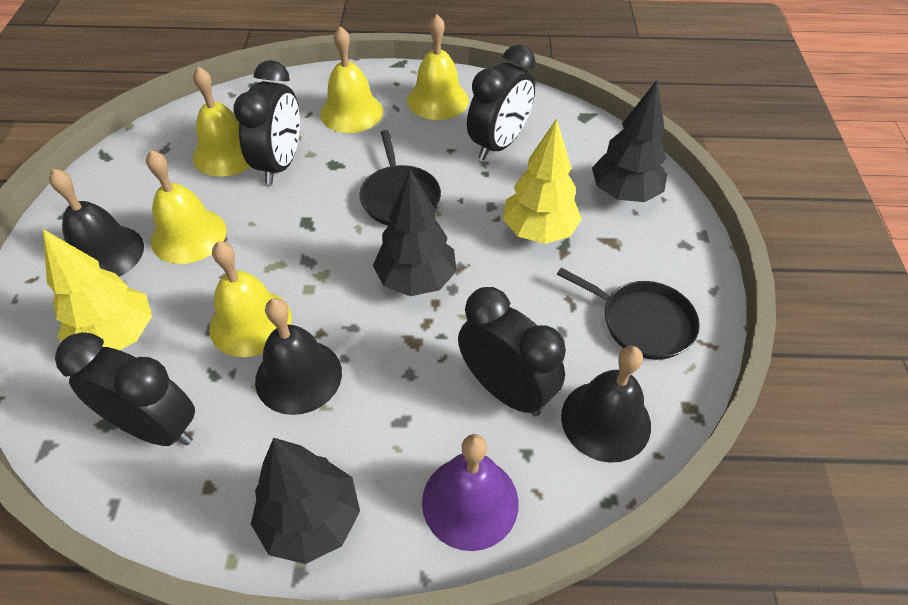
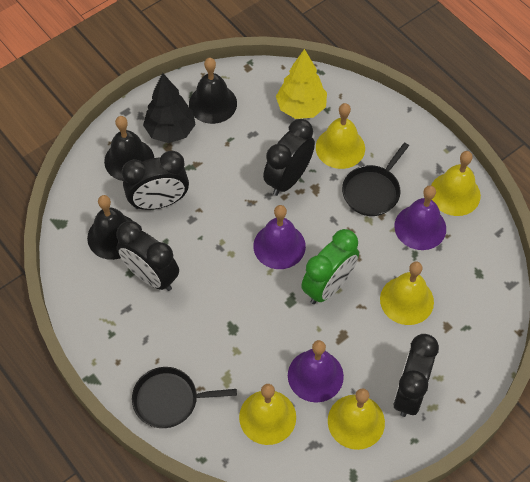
black tree: [251,438,360,564] [373,169,457,296] [592,80,667,202] = 3 -> [143,73,196,143] = 1
green clock: none = 0 -> [301,229,359,304] = 1
purple bell: [422,434,519,551] = 1 -> [253,205,306,269] [288,340,344,403] [394,185,446,250] = 3
yellow tree: [43,229,152,350] [503,118,582,244] = 2 -> [276,49,327,119] = 1

